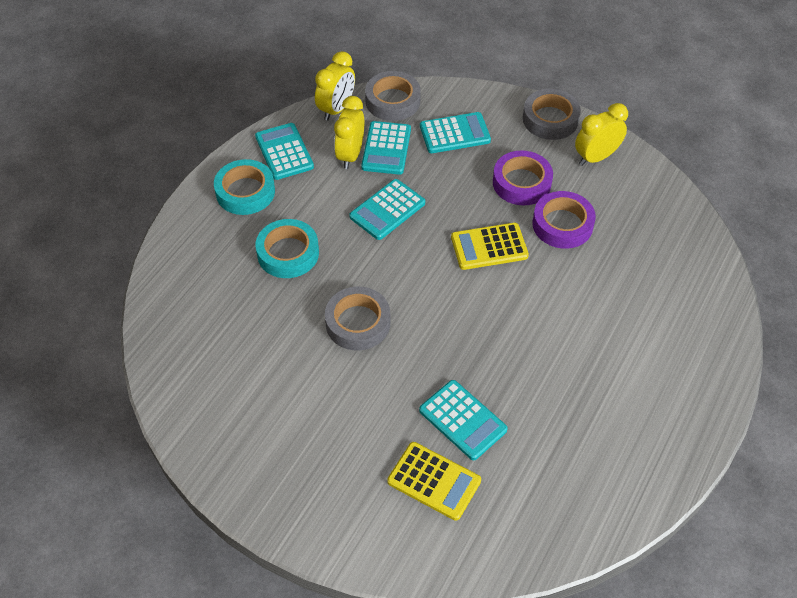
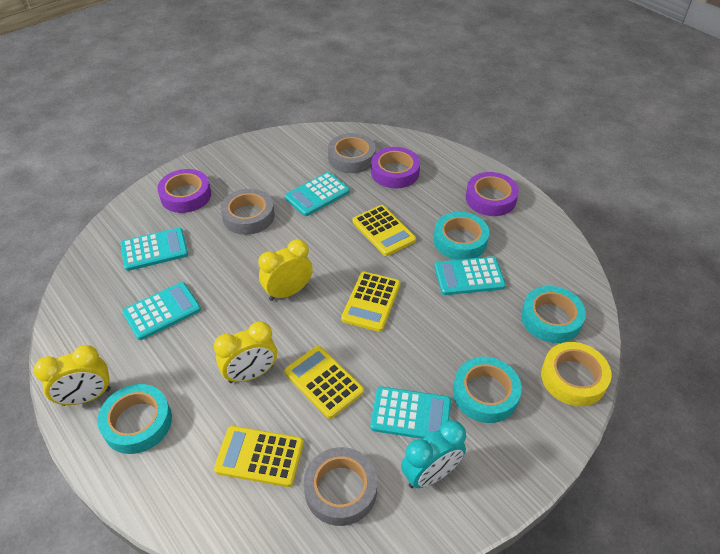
purple tape: [493,150,553,205] [532,191,596,249] = 2 -> [157,169,211,213] [371,147,420,188] [466,172,519,216] = 3
turquoise clock: none = 0 -> [401,420,466,488] = 1
turquoise tape: [214,159,275,215] [255,219,319,278] = 2 -> [97,384,172,454] [434,212,489,260] [453,357,522,423] [521,286,586,343] = 4
yellow calculator: [387,442,481,521] [451,223,529,270] = 2 -> [214,426,304,487] [284,346,364,419] [341,272,400,332] [352,205,416,256] = 4
yellow tape: none = 0 -> [541,342,611,406] = 1

